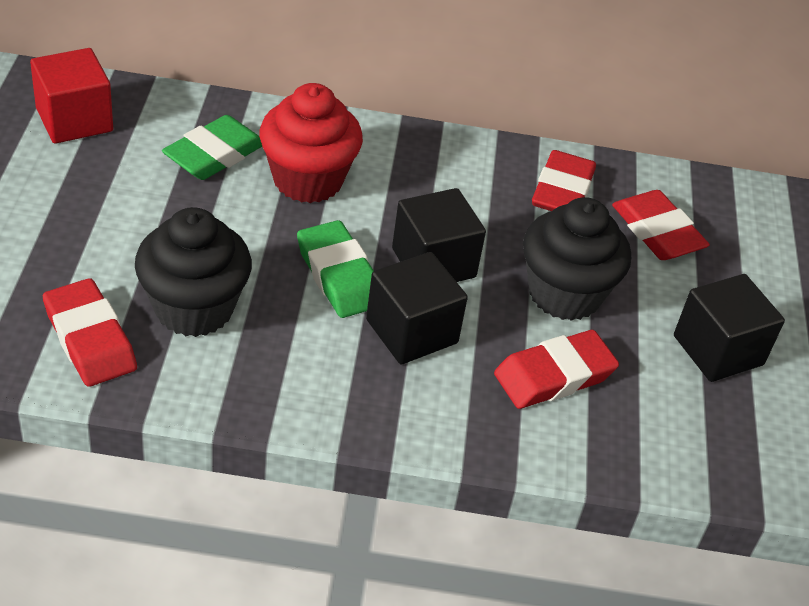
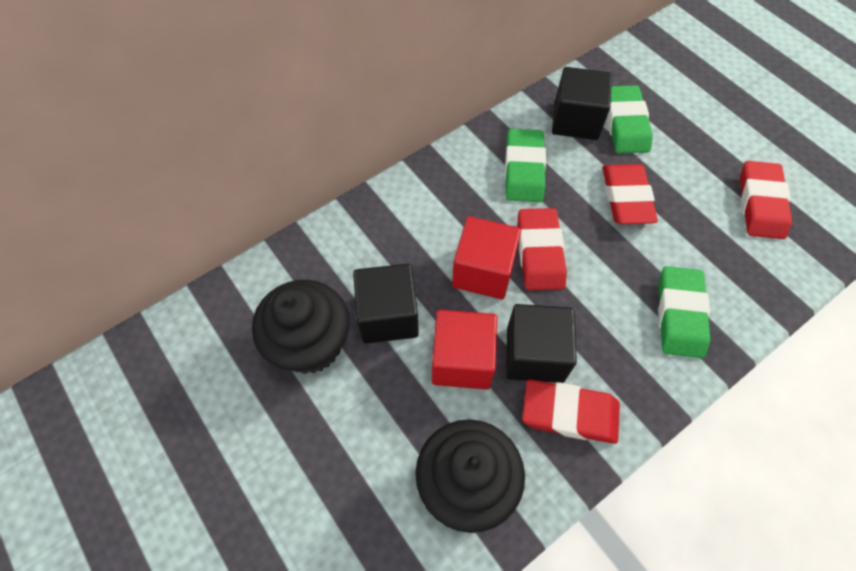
green eraser: [162,115,262,180] [297,220,374,318] = 2 -> [505,129,546,202] [607,85,653,154] [658,266,710,358] = 3
red cube: [30,48,113,144] = 1 -> [432,310,498,390] [452,216,521,299] = 2
red cupcake: [259,83,363,203] = 1 -> none = 0

